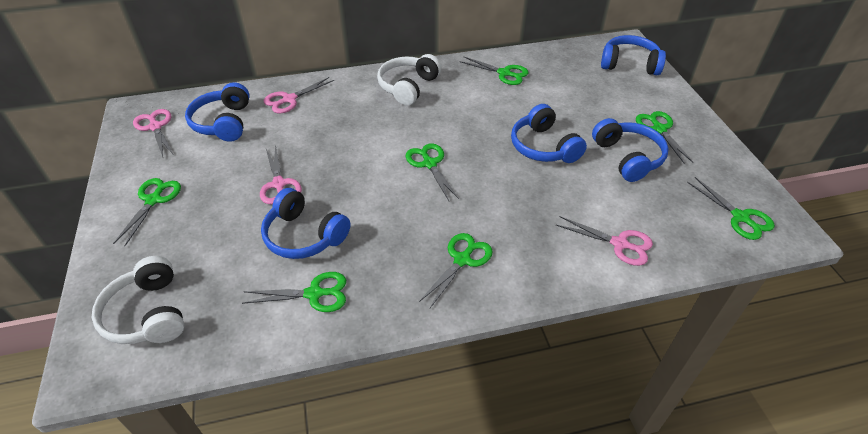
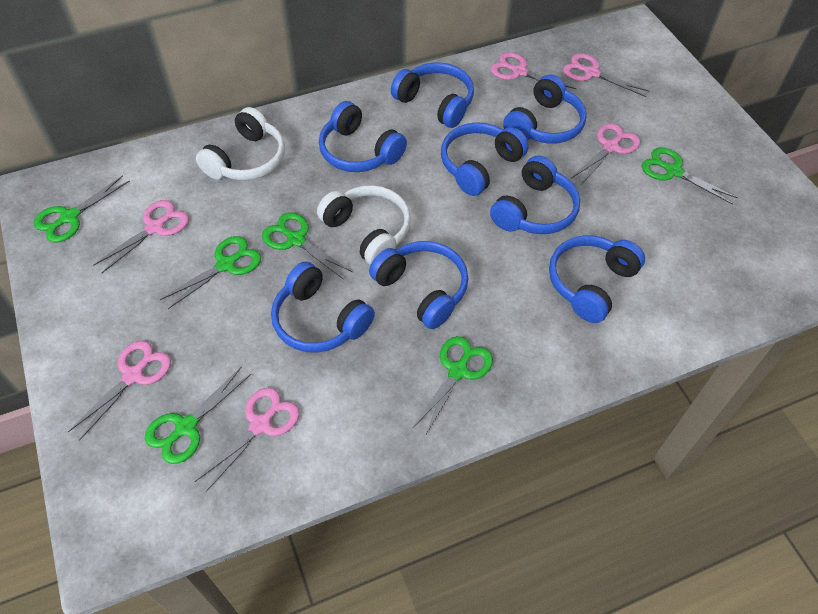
blue headphones: [185,82,250,142] [261,188,350,259] [511,104,587,163] [592,118,669,182] [601,35,666,75] = 5 -> [271,261,375,353] [319,101,407,172] [369,241,468,329] [391,63,474,128] [441,122,529,196] [490,156,580,234] [503,74,587,144] [549,235,645,323] = 8
green scissors: [113,178,181,246] [242,272,346,312] [406,143,459,201] [419,233,493,308] [459,56,528,85] [636,111,694,164] [687,177,775,240] = 7 -> [33,175,130,243] [145,366,251,464] [160,236,261,309] [262,212,352,280] [412,336,493,436] [641,147,738,205] = 6
pink scissors: [133,109,173,157] [260,145,302,204] [264,77,334,113] [556,216,653,266] = 4 -> [68,340,171,441] [93,200,189,273] [195,388,300,492] [490,52,577,89] [563,53,650,97] [571,123,640,185] = 6

